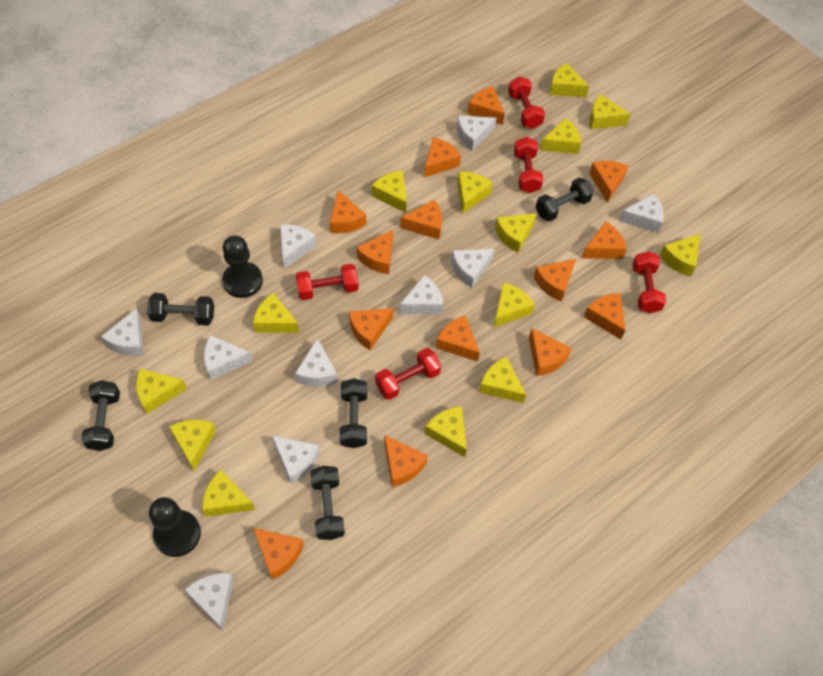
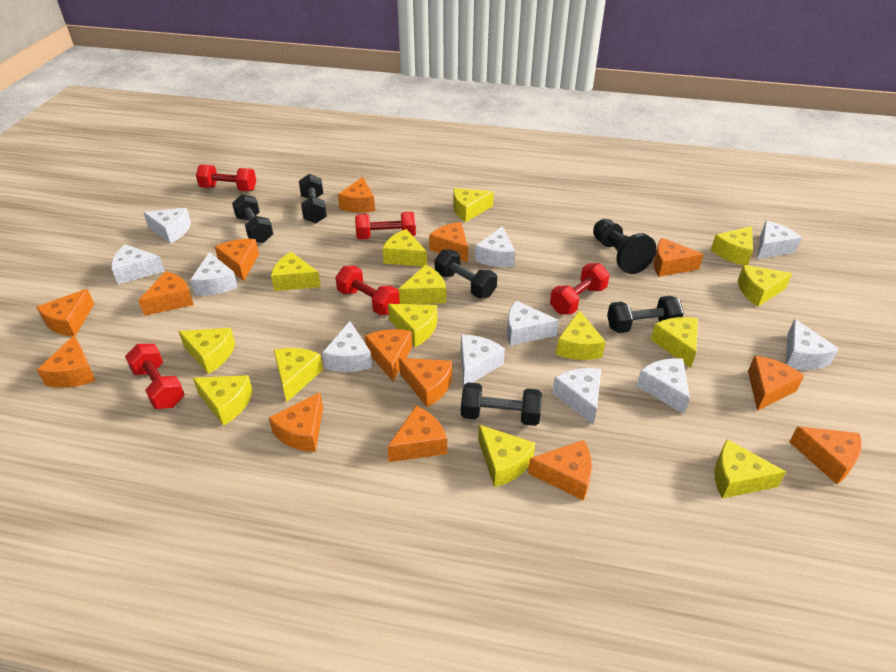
black pawn: [149,497,201,557] [222,236,263,298] = 2 -> [593,219,656,274] = 1
white cheese: [101,308,144,356] [184,573,234,631] [204,335,252,380] [272,436,320,484] [280,224,316,269] [295,338,338,387] [399,275,443,314] [451,249,495,288] [457,116,496,151] [619,194,664,233] = 10 -> [111,244,165,284] [143,208,191,244] [190,252,238,296] [322,321,372,372] [461,335,505,385] [475,226,515,267] [507,301,559,346] [552,368,601,425] [637,358,690,414] [757,221,802,259] [786,319,839,370] = 11

